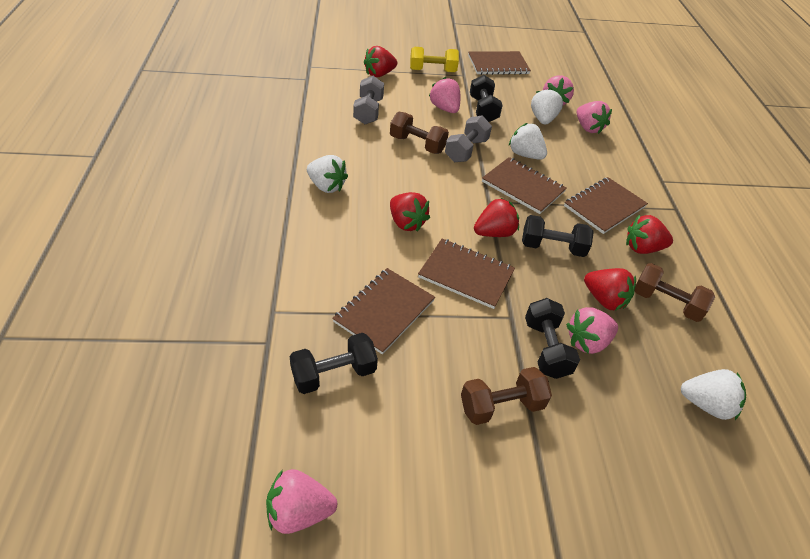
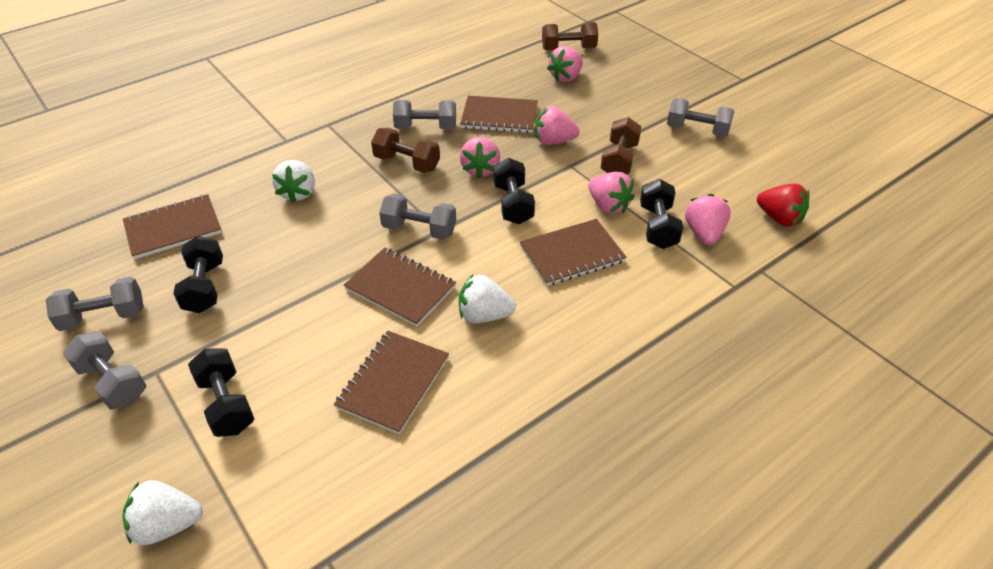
grey dumbbell: [353,76,384,124] [445,115,492,162] = 2 -> [46,277,144,331] [63,331,147,410] [379,193,456,240] [393,100,456,130] [667,98,734,137] = 5
red strawberry: [364,46,397,77] [390,192,430,232] [474,198,519,237] [584,268,636,310] [626,215,673,254] = 5 -> [757,184,809,227] = 1
white strawberry: [307,155,348,193] [509,123,547,160] [531,88,563,125] [681,369,746,420] = 4 -> [122,480,203,545] [272,160,315,203] [459,274,516,323] = 3
yellow dumbbell: [410,47,459,72] = 1 -> none = 0

